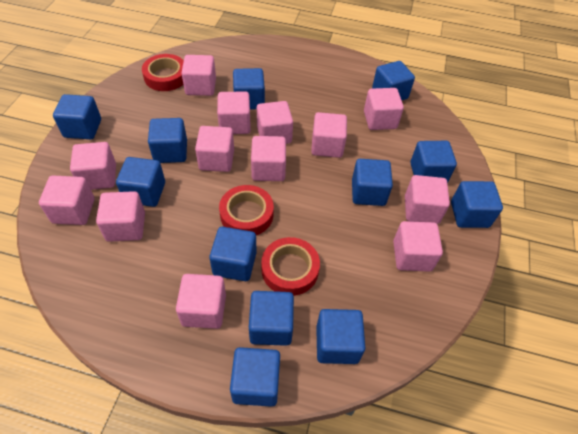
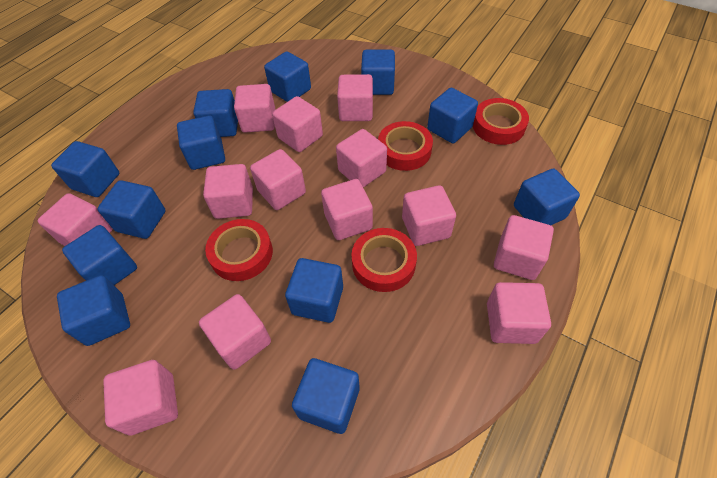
red tape: [142,54,184,91] [219,185,274,235] [261,237,320,296] = 3 -> [205,219,273,281] [351,228,417,292] [378,121,433,171] [473,98,529,145] = 4

